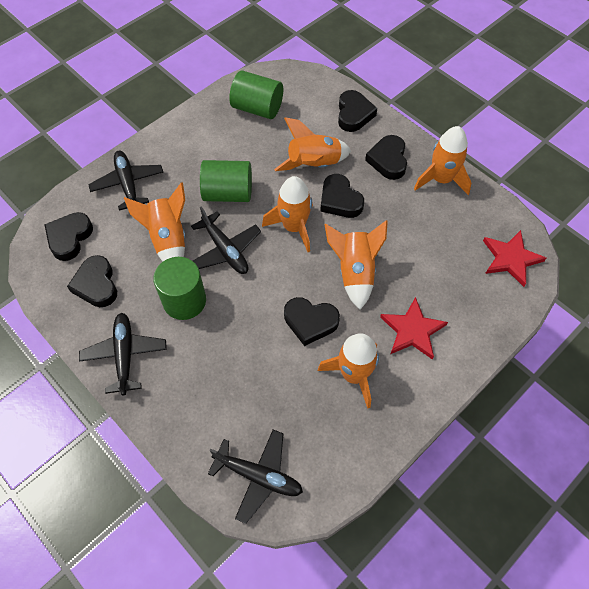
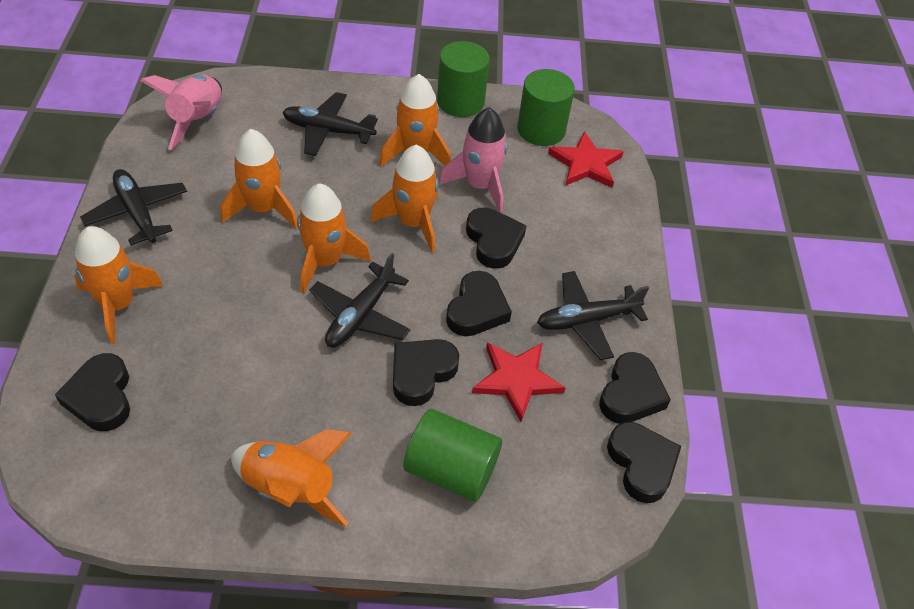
pink rocket: none = 0 -> [140,75,222,150] [439,107,508,213] = 2

